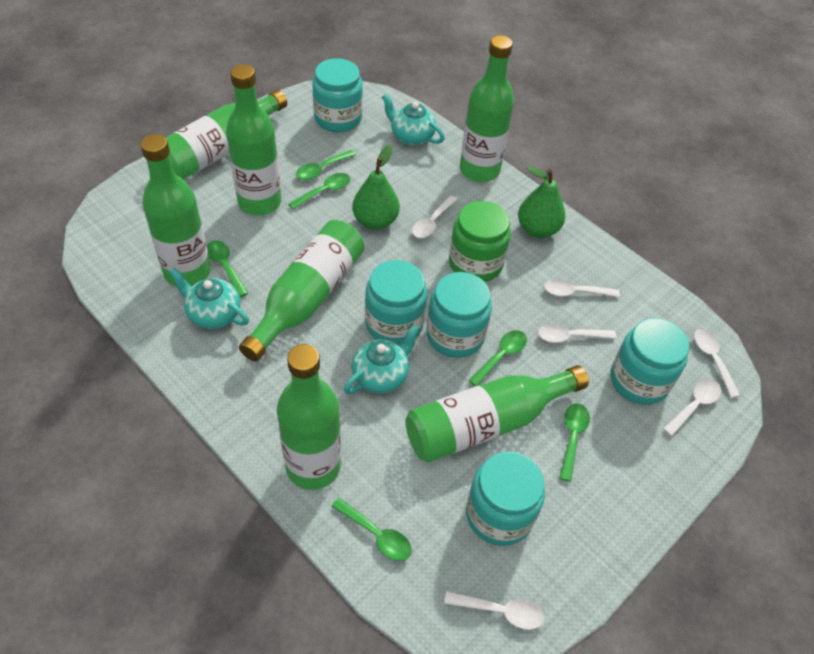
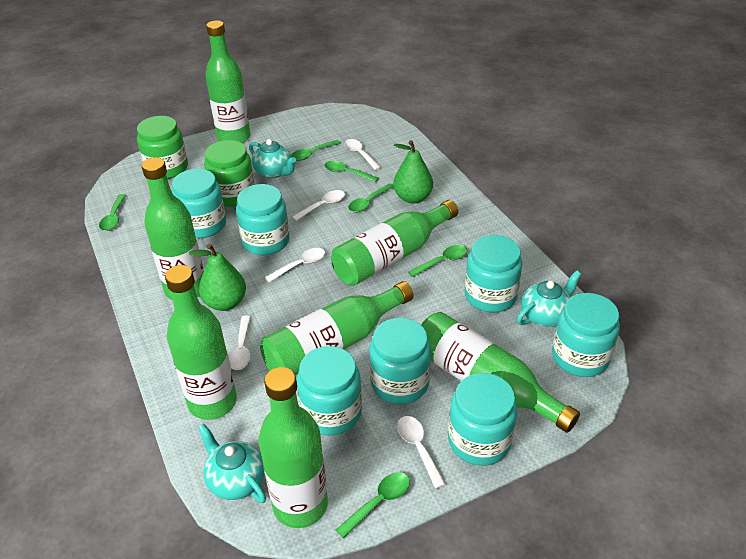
green jar: [449,201,511,282] = 1 -> [137,116,188,179] [204,140,255,207] = 2
turquoise jar: [312,58,363,132] [365,260,427,345] [426,272,492,358] [466,451,545,546] [611,318,689,405] = 5 -> [172,169,226,238] [236,184,290,255] [297,346,362,435] [369,318,431,404] [448,373,517,466] [465,235,522,312] [552,293,620,377] = 7
white spoon: [412,196,457,238] [444,591,545,630] [538,324,616,343] [544,279,620,297] [663,380,721,436] [694,329,740,398] = 6 -> [228,316,251,370] [265,248,325,283] [292,190,345,221] [344,139,381,170] [397,416,446,489] = 5

